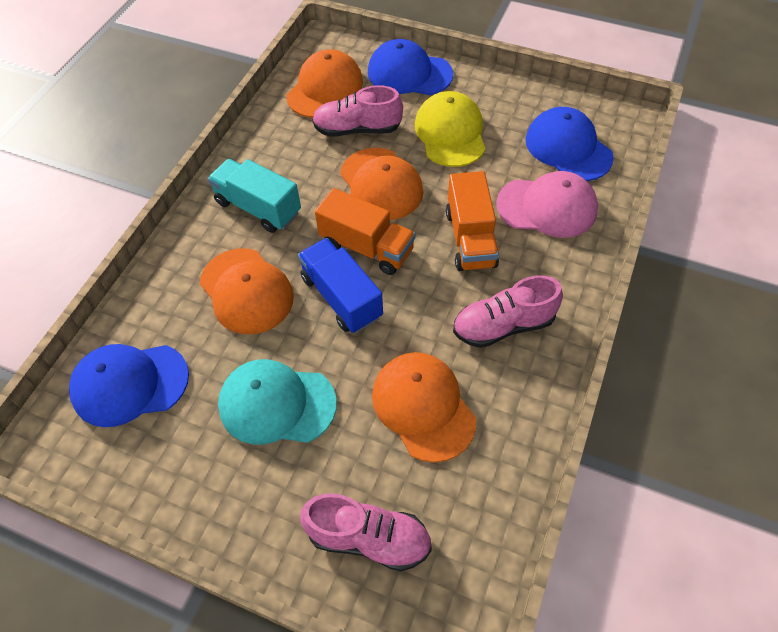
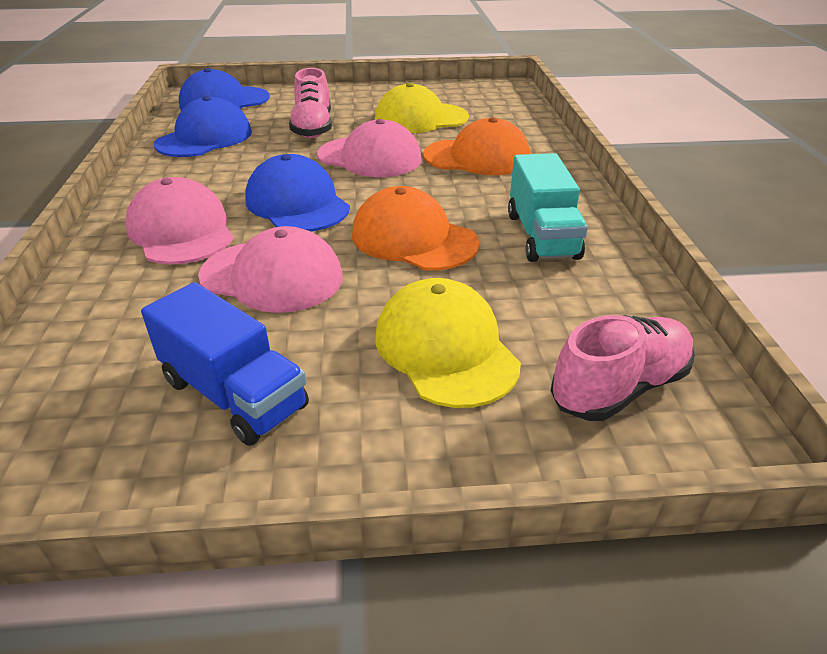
orange cap: [200,248,294,334] [286,49,363,118] [340,148,423,220] [372,352,476,462] = 4 -> [352,186,479,270] [423,117,530,175] = 2
orange truck: [315,188,416,275] [446,171,499,271] = 2 -> none = 0
pink cap: [496,171,598,238] = 1 -> [125,177,234,265] [198,226,343,313] [317,119,421,177] = 3
pink shoe: [300,493,432,571] [312,85,403,137] [453,275,563,348] = 3 -> [289,68,332,138] [550,315,695,421] = 2
turquoise cap: [218,359,337,445] = 1 -> none = 0
yellow cap: [415,91,485,167] = 1 -> [375,83,469,133] [375,278,521,408] = 2

